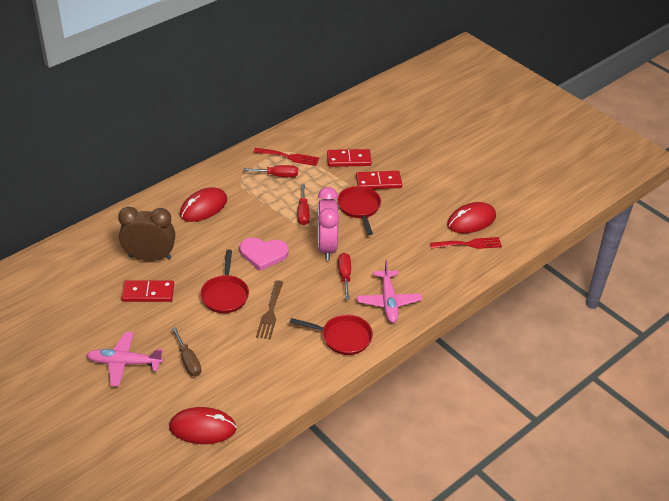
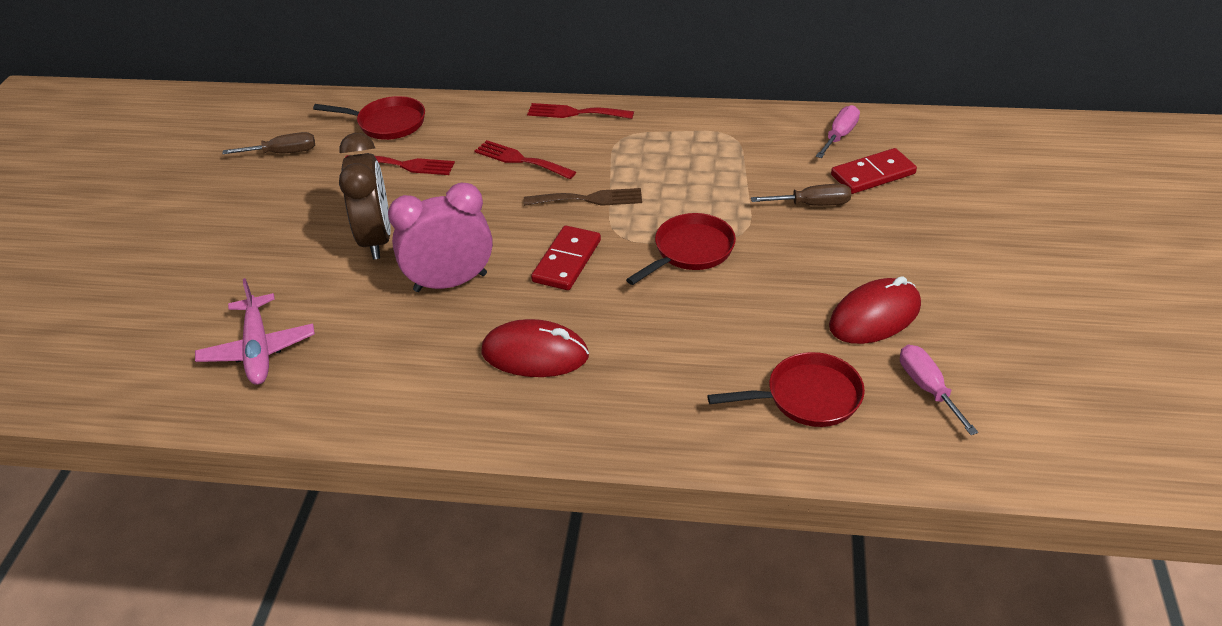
brown screwdriver: [172,327,201,376] = 1 -> [222,132,315,154] [751,184,851,206] = 2
pink heart: [240,237,289,271] = 1 -> none = 0
pink plane: [87,332,163,386] [357,260,422,323] = 2 -> [195,278,315,385] = 1
pink screwdriver: none = 0 -> [816,105,860,158] [900,345,978,435] = 2
red domino: [121,280,174,302] [327,149,372,167] [356,171,402,189] = 3 -> [531,226,601,290] [831,148,917,194] = 2
red fork: [253,148,319,166] [430,237,502,249] = 2 -> [346,155,455,175] [475,140,576,179] [527,103,634,119] = 3
red mouse: [169,407,237,444] [180,187,227,222] [447,202,496,233] = 3 -> [481,319,589,377] [829,276,921,344] = 2
red screwdriver: [243,165,298,177] [298,185,310,225] [338,253,351,299] = 3 -> none = 0

